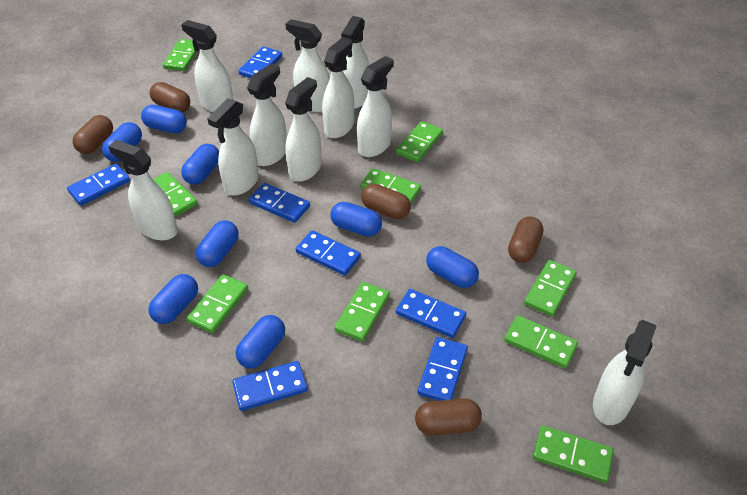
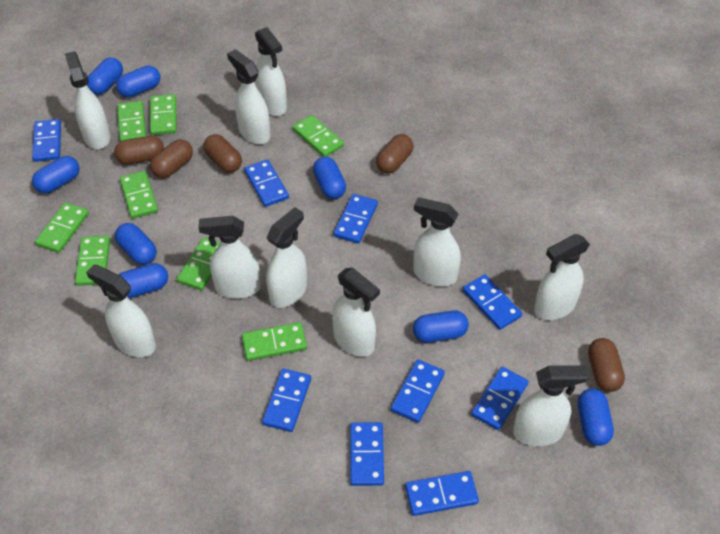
blue domino: [67,164,130,206] [232,361,308,411] [238,46,282,78] [249,183,310,223] [296,230,361,275] [396,289,466,338] [417,337,468,401] = 7 -> [32,119,61,162] [244,160,289,207] [262,369,311,432] [334,194,378,244] [350,422,384,486] [391,359,445,423] [405,471,479,516] [463,274,522,330] [471,367,529,430] = 9
green domino: [153,172,198,217] [163,39,198,71] [186,274,248,333] [335,282,390,342] [360,168,421,203] [396,121,443,162] [504,315,578,368] [524,260,577,316] [533,425,614,483] = 9 -> [35,202,89,253] [75,236,110,286] [117,101,146,142] [120,171,158,219] [150,94,177,135] [177,237,220,291] [242,322,307,361] [293,115,344,157] = 8

